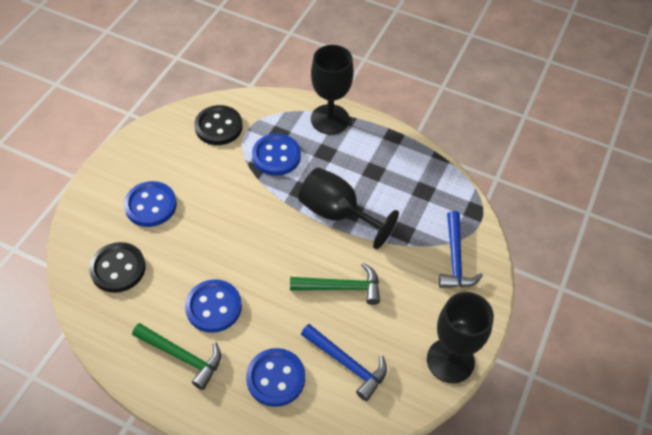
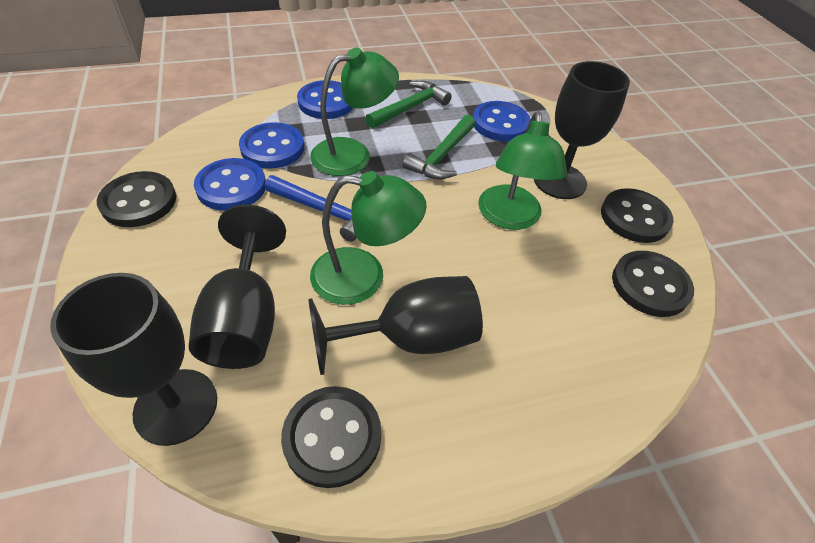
black button: [89,242,146,293] [194,105,243,145] = 2 -> [97,171,176,227] [281,386,381,488] [601,188,673,243] [612,251,694,317] = 4
black goblet: [298,167,399,249] [311,45,354,134] [427,292,494,383] = 3 -> [50,273,217,446] [189,205,286,369] [308,276,483,375] [534,61,630,199] = 4
blue hammer: [301,324,387,401] [438,211,483,288] = 2 -> [265,175,357,242] = 1
green lamp: none = 0 -> [310,47,399,176] [310,171,427,305] [478,111,567,230] = 3

